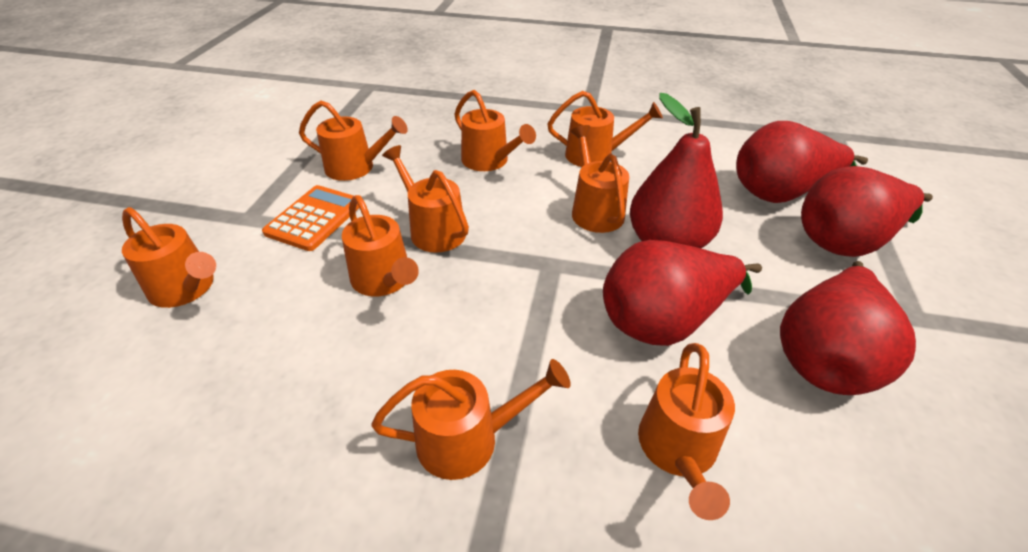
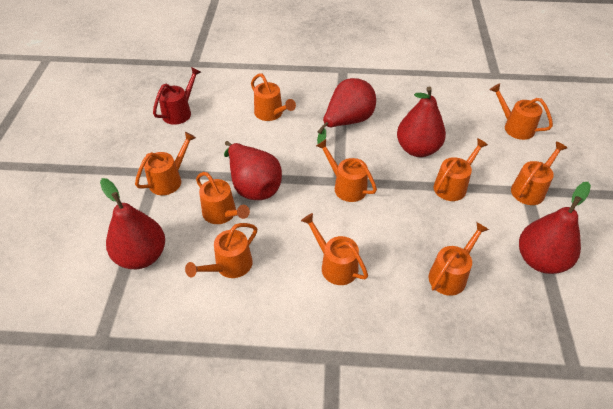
orange calculator: [262,185,359,251] = 1 -> none = 0
orange watering can: [122,207,216,308] [299,100,408,181] [342,195,419,296] [371,359,571,480] [382,145,469,253] [454,90,536,171] [547,91,663,167] [571,125,629,233] [638,343,735,520] = 9 -> [135,132,196,195] [185,223,257,278] [196,172,250,224] [251,73,296,121] [301,213,368,285] [316,139,377,202] [429,222,489,296] [433,138,488,201] [490,84,553,140] [511,142,567,205] = 10
red watering can: none = 0 -> [153,67,201,125] = 1

